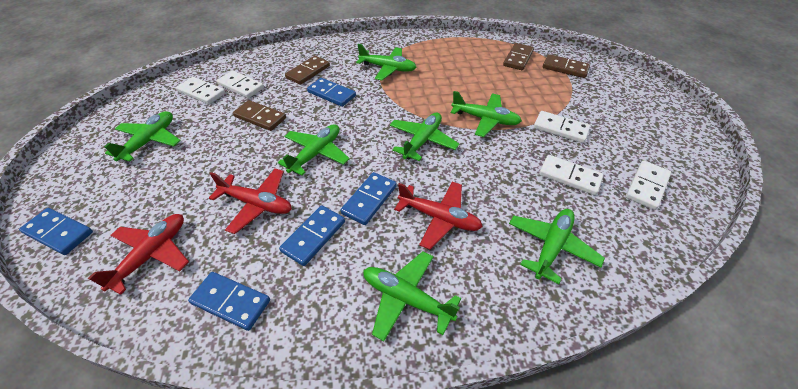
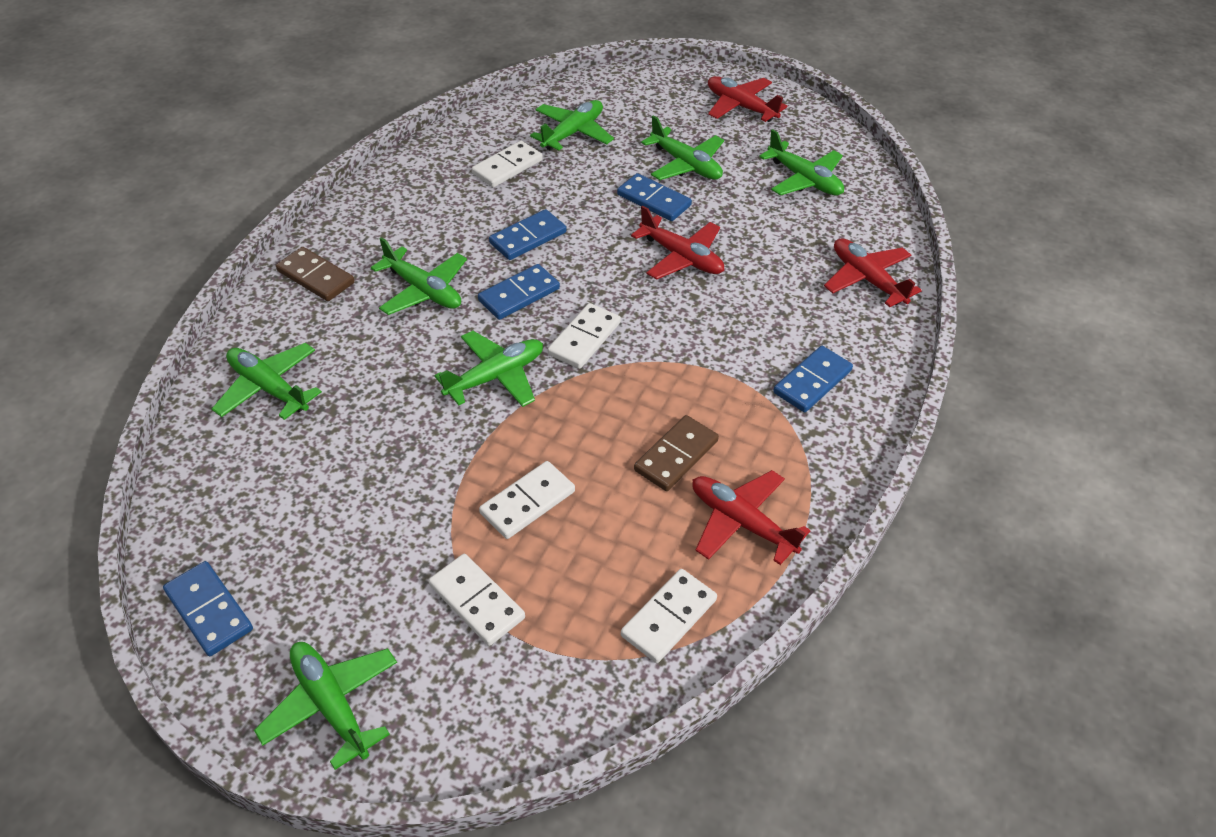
brown domino: [233,100,286,131] [285,56,330,85] [503,43,534,70] [543,54,590,78] = 4 -> [276,247,355,301] [634,415,719,491] = 2
red plane: [88,214,189,295] [209,169,292,234] [394,182,483,249] = 3 -> [631,206,724,280] [692,470,811,565] [708,76,787,122] [824,238,922,307] = 4

